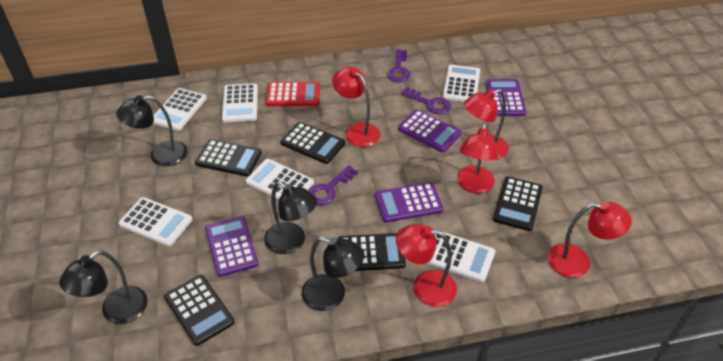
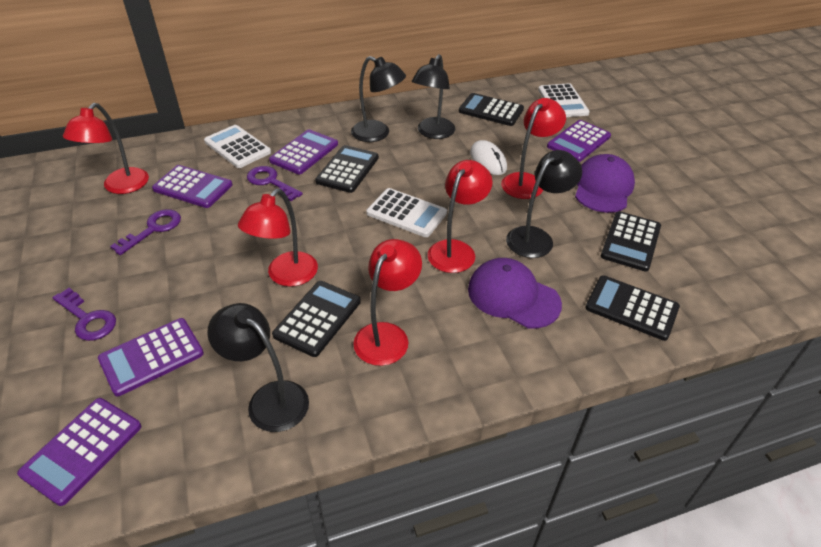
purple calculator: [205,216,259,277] [375,182,443,223] [398,110,462,152] [486,79,527,116] = 4 -> [17,398,141,506] [98,318,204,396] [152,165,232,208] [269,129,338,174] [547,120,611,162] = 5
purple cap: none = 0 -> [468,258,562,328] [575,154,635,213] = 2
red calculator: [266,82,320,106] = 1 -> none = 0
white calculator: [119,197,192,246] [153,88,207,131] [222,83,258,122] [246,159,314,200] [426,230,495,282] [443,65,480,102] = 6 -> [204,125,271,168] [366,188,447,237] [538,83,590,117] = 3
white mouse: none = 0 -> [470,140,507,175] = 1

